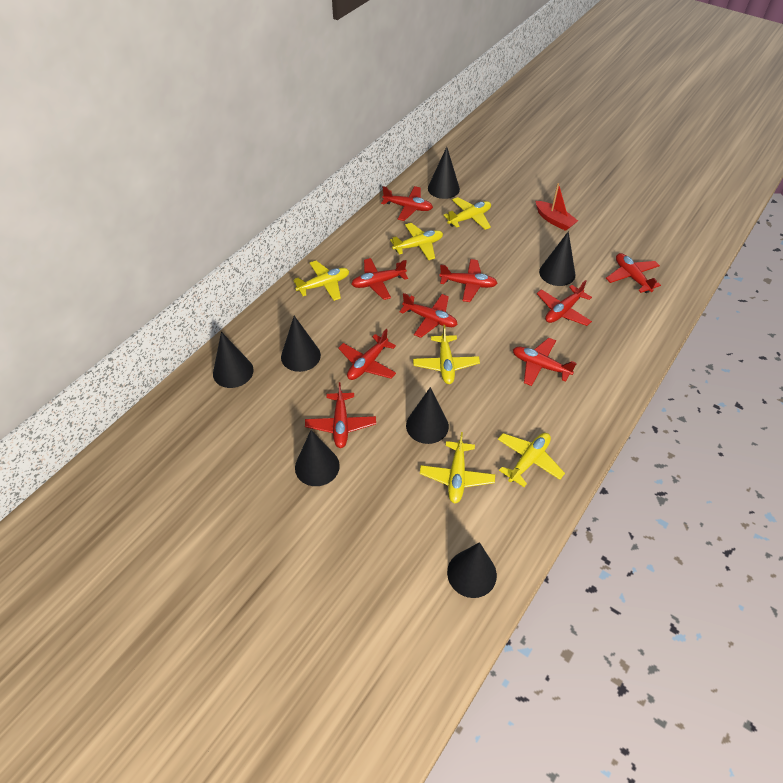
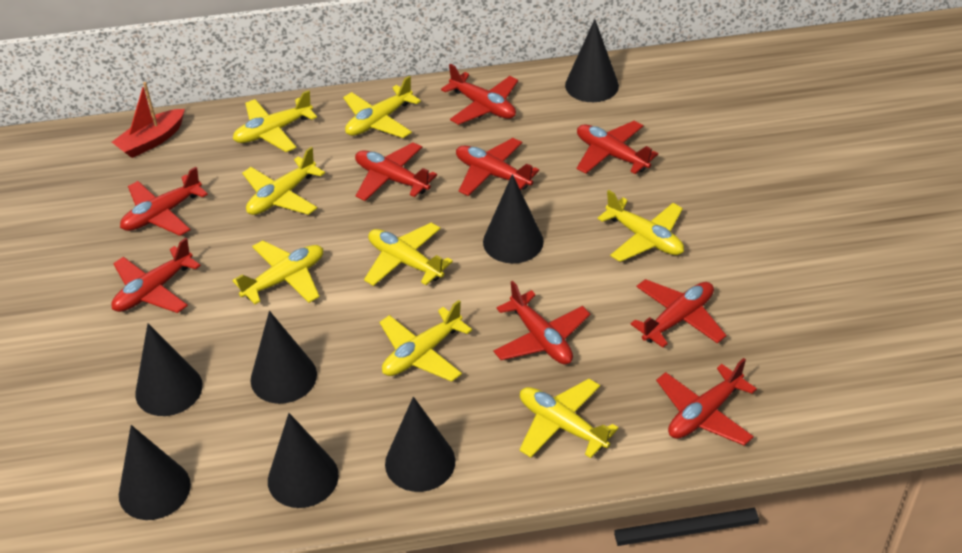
yellow plane: [293,261,349,301] [390,223,443,260] [413,325,480,384] [420,432,495,504] [443,197,491,230] [498,433,565,487] = 6 -> [232,240,323,304] [233,90,317,152] [242,147,325,215] [343,76,421,138] [364,223,453,286] [380,300,472,382] [519,379,619,458] [597,190,684,262] = 8

